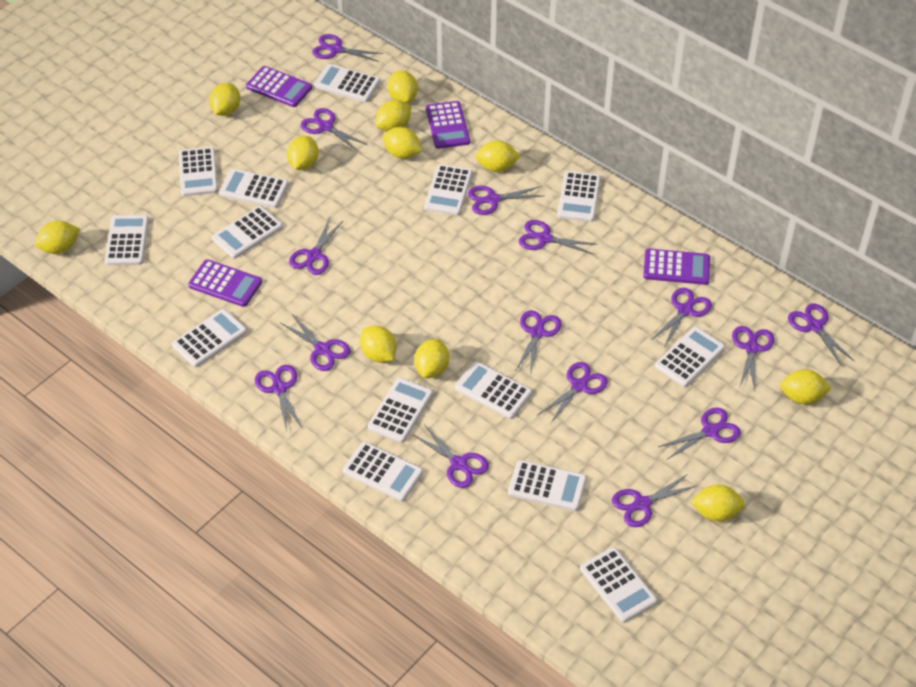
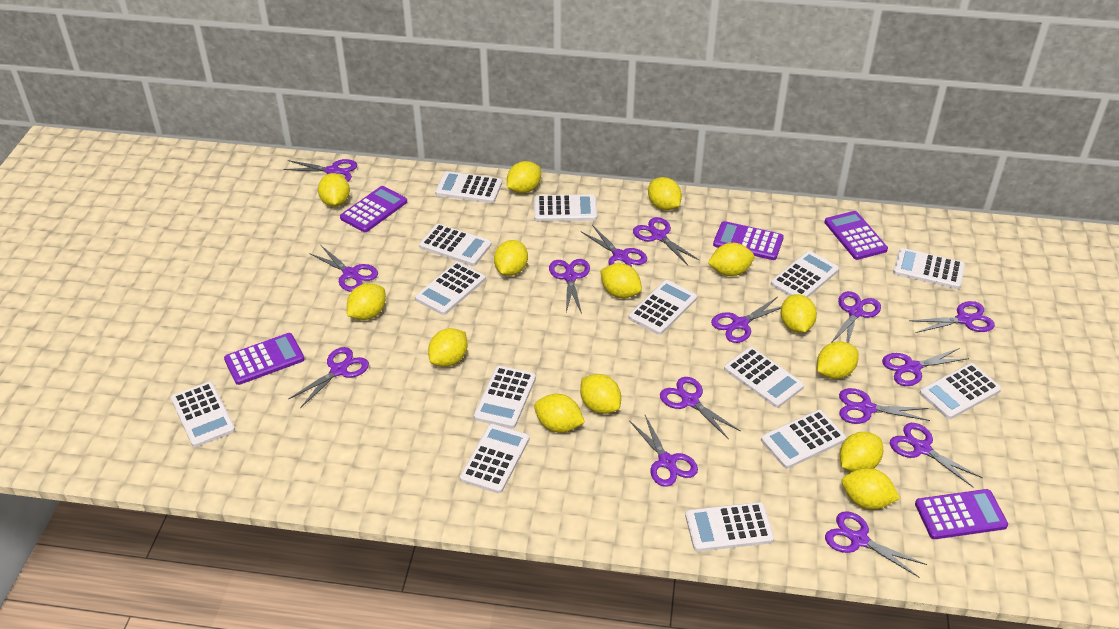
purple calculator: [188,259,262,307] [246,66,312,107] [426,101,470,149] [643,249,710,285] = 4 -> [224,333,305,385] [340,186,407,232] [713,221,784,260] [824,211,888,260] [915,489,1008,539] = 5
yellow lemon: [35,221,80,254] [209,83,240,116] [287,136,319,170] [360,326,396,363] [375,100,411,132] [383,127,422,159] [387,71,418,103] [414,339,449,378] [475,140,520,172] [691,484,745,522] [780,369,832,404] = 11 -> [318,173,350,207] [347,283,386,320] [428,328,467,367] [494,240,528,276] [507,161,541,193] [534,394,585,433] [580,374,621,414] [600,263,642,298] [648,177,682,210] [708,243,754,276] [781,294,817,333] [817,341,859,379] [840,432,883,472] [842,468,900,509] = 14

